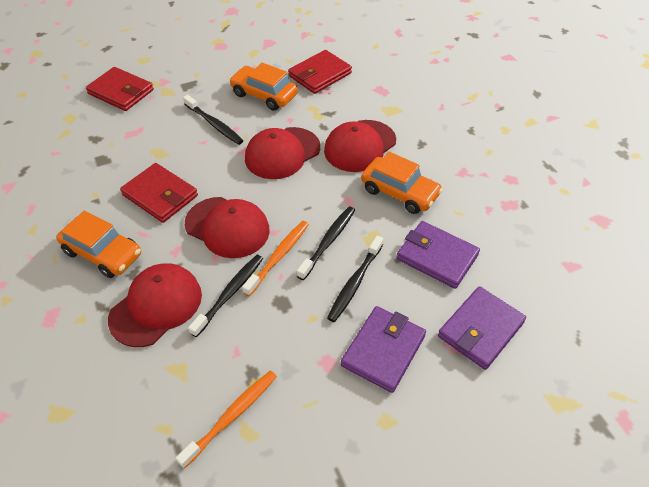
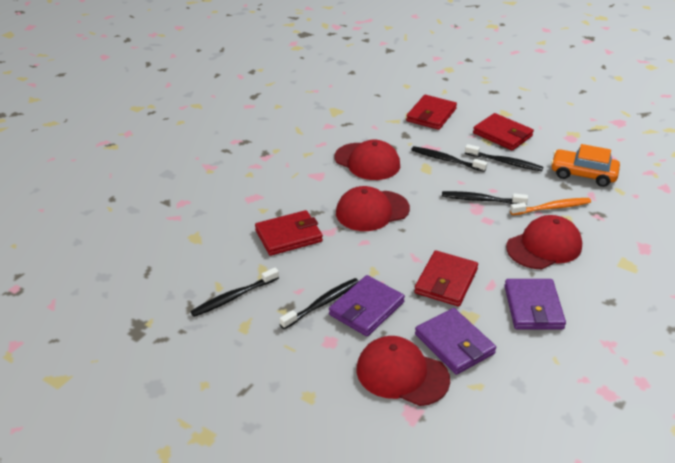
black toothbrush: [183,95,243,145] [188,255,263,337] [297,206,355,280] [327,236,383,322] = 4 -> [191,268,279,317] [280,278,359,329] [411,146,488,172] [442,191,528,205] [465,144,543,171] = 5
orange car: [56,210,141,278] [229,63,298,111] [361,152,443,214] = 3 -> [551,144,620,187] = 1
orange toothbrush: [176,371,277,468] [242,221,309,296] = 2 -> [510,198,591,215] = 1
red wallet: [86,67,154,111] [120,163,198,223] [288,50,352,94] = 3 -> [255,210,323,256] [406,95,457,130] [414,250,478,306] [473,113,534,150] = 4

